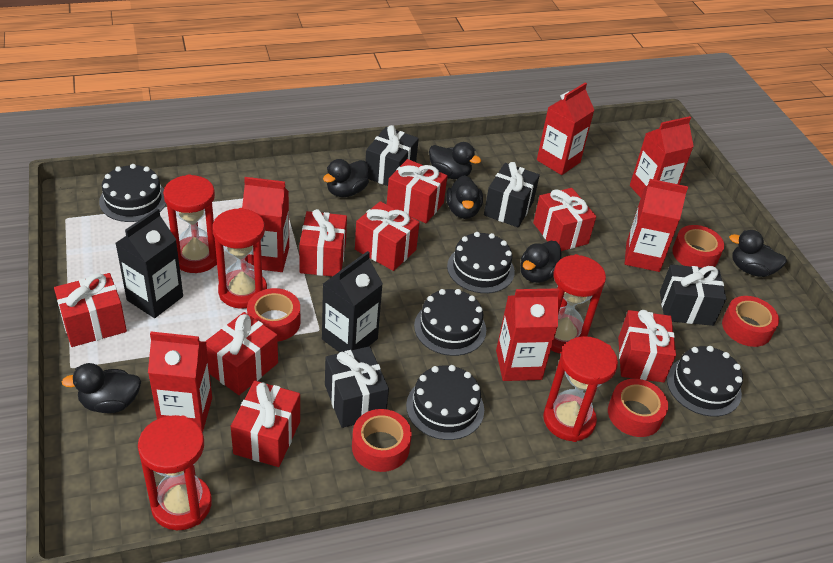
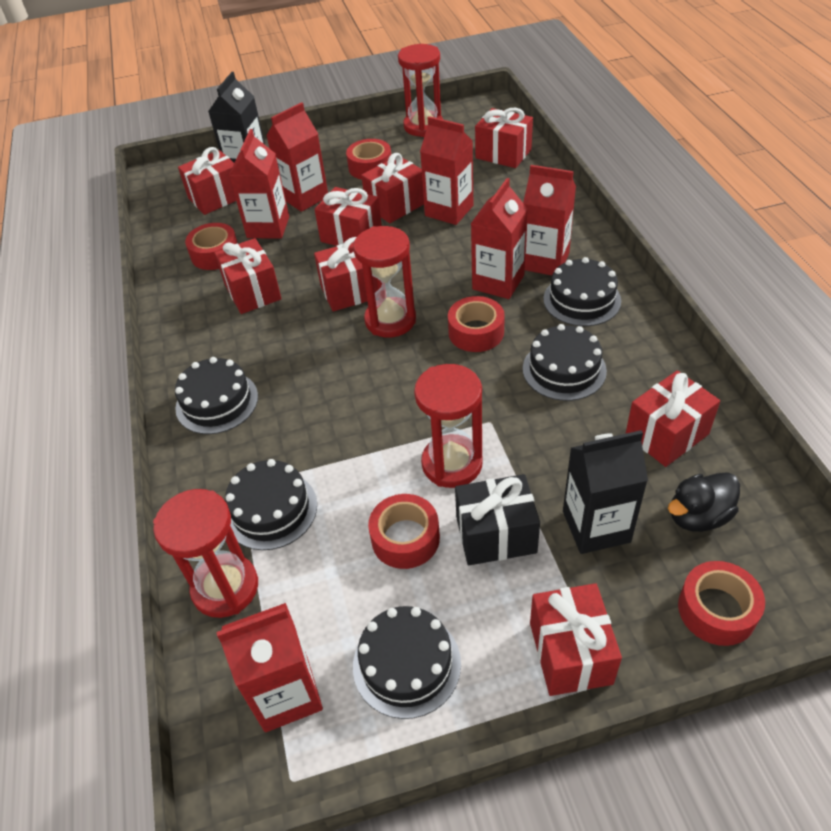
black duck: [62,363,141,413] [323,159,369,197] [429,142,481,179] [446,175,483,219] [520,241,562,283] [729,230,787,277] = 6 -> [668,472,740,532] = 1
black gift: [325,346,389,428] [366,125,419,186] [484,162,540,227] [660,265,727,326] = 4 -> [455,474,540,565] = 1
red hourglass: [138,415,212,530] [163,174,217,273] [212,208,267,309] [543,336,618,442] [551,254,606,354] = 5 -> [153,489,258,618] [353,226,416,337] [398,44,443,137] [414,364,483,488] = 4

